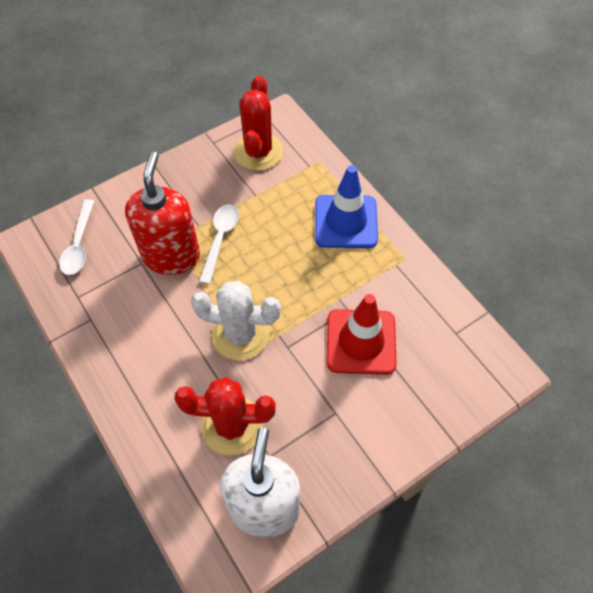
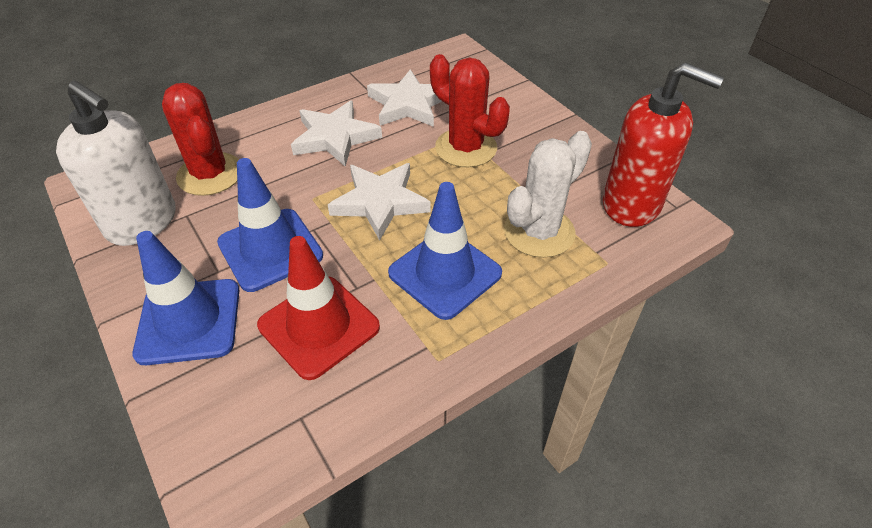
blue traffic cone: [315,165,378,248] = 1 -> [133,231,239,365] [217,158,323,292] [388,182,502,320] = 3
white spoon: [59,199,94,275] [199,204,239,284] = 2 -> none = 0
white star: none = 0 -> [291,100,382,167] [328,163,431,241] [367,69,442,127] = 3

